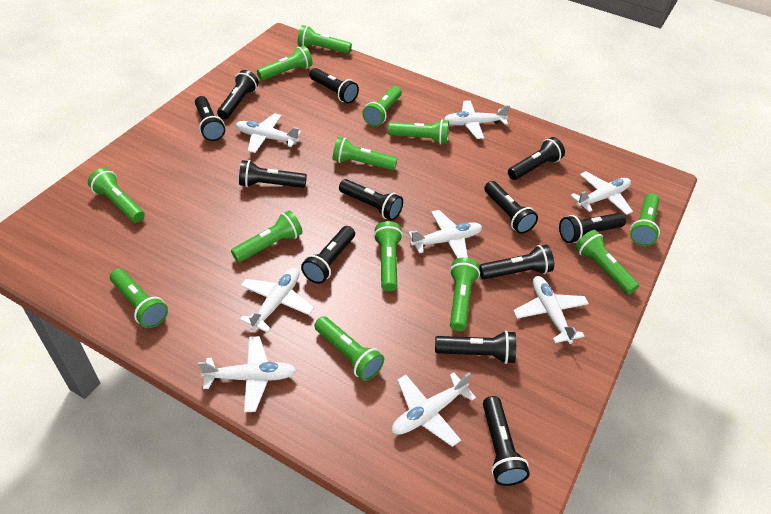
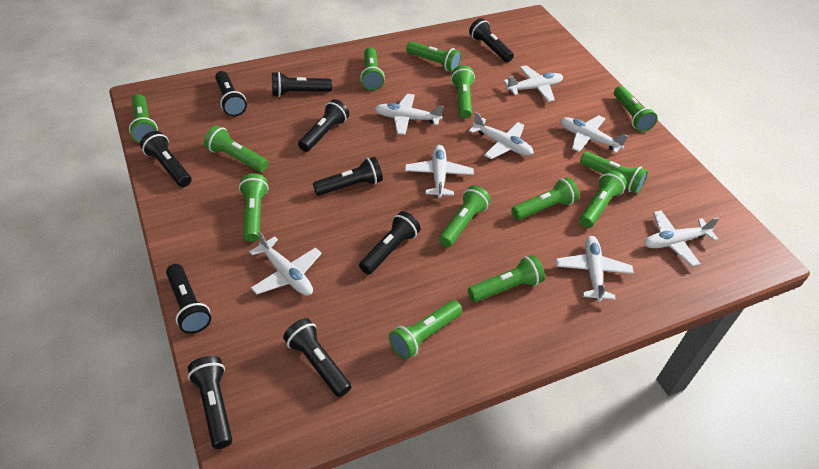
black flashlight: [195,96,225,141] [217,70,259,119] [239,160,307,188] [301,226,355,284] [309,68,359,104] [339,179,403,221] [435,331,516,364] [479,245,554,279] [483,396,530,486] [484,181,538,234] [508,137,565,180] [559,213,626,243] = 12 -> [140,131,191,187] [166,264,211,334] [188,356,232,449] [215,71,247,116] [272,72,332,97] [283,318,351,397] [298,99,349,152] [313,157,383,196] [359,211,421,274] [469,18,514,62] = 10

